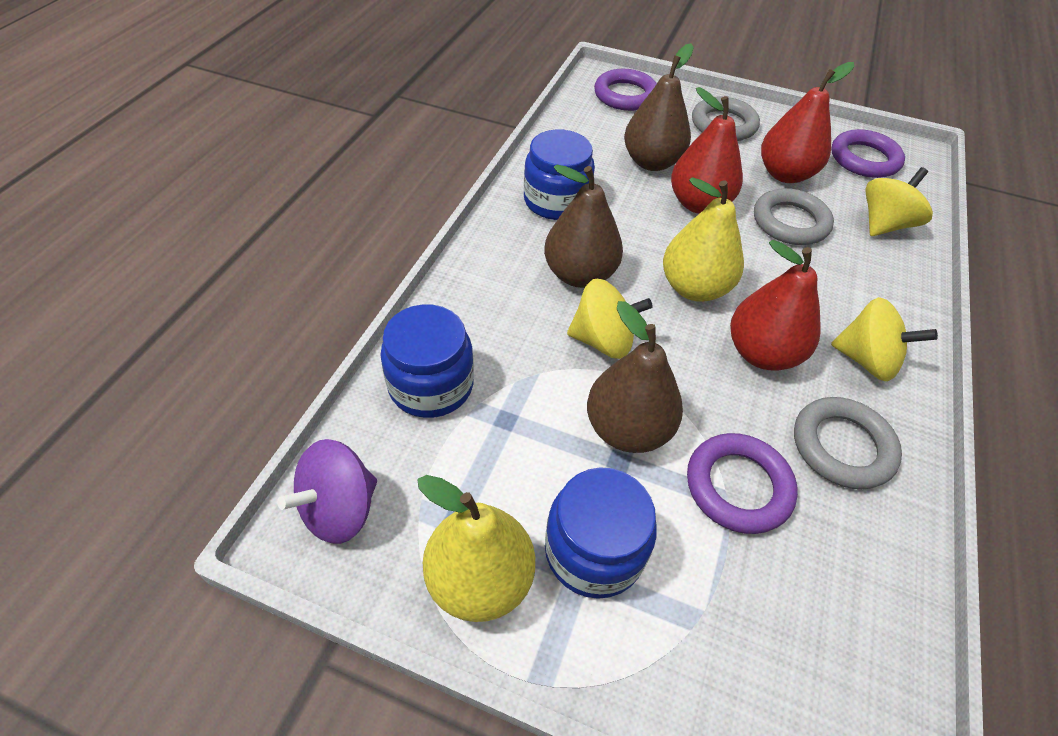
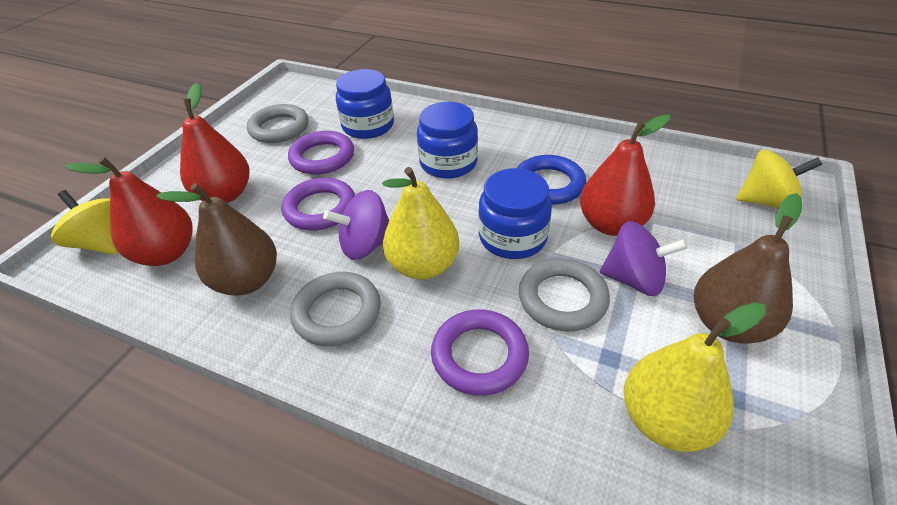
blue ring: none = 0 -> [517,155,586,205] = 1
brown pear: [544,165,623,288] [587,301,683,453] [624,44,694,171] = 3 -> [156,183,277,296] [694,193,802,344] = 2
purple spinning top: [277,439,377,544] = 1 -> [323,190,389,260] [600,221,688,296] = 2
yellow spinning top: [567,279,653,359] [831,297,938,381] [865,167,933,236] = 3 -> [51,190,118,255] [736,150,822,208] = 2

